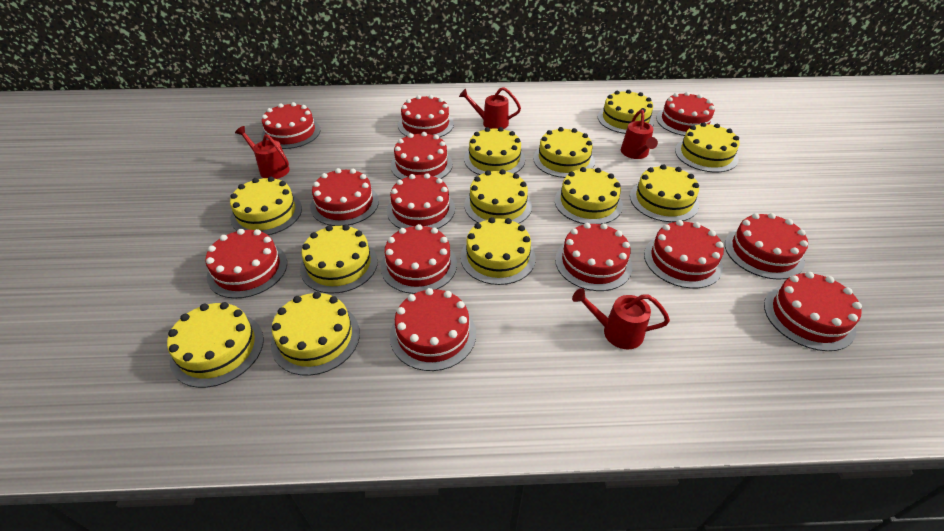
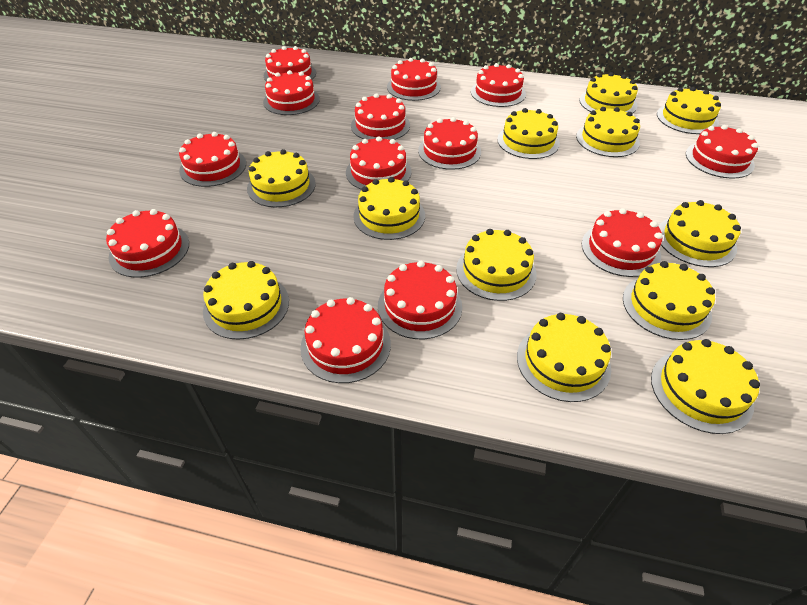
red watering can: [235,126,289,179] [459,87,521,129] [572,288,670,350] [621,110,658,159] = 4 -> none = 0

